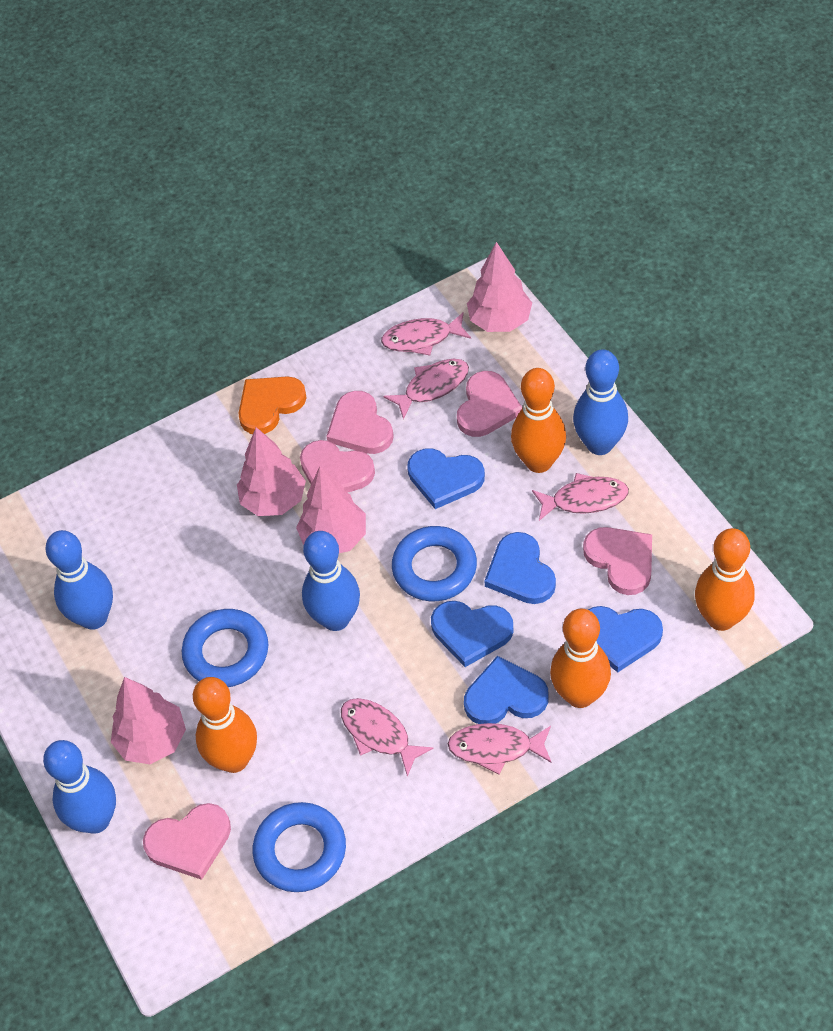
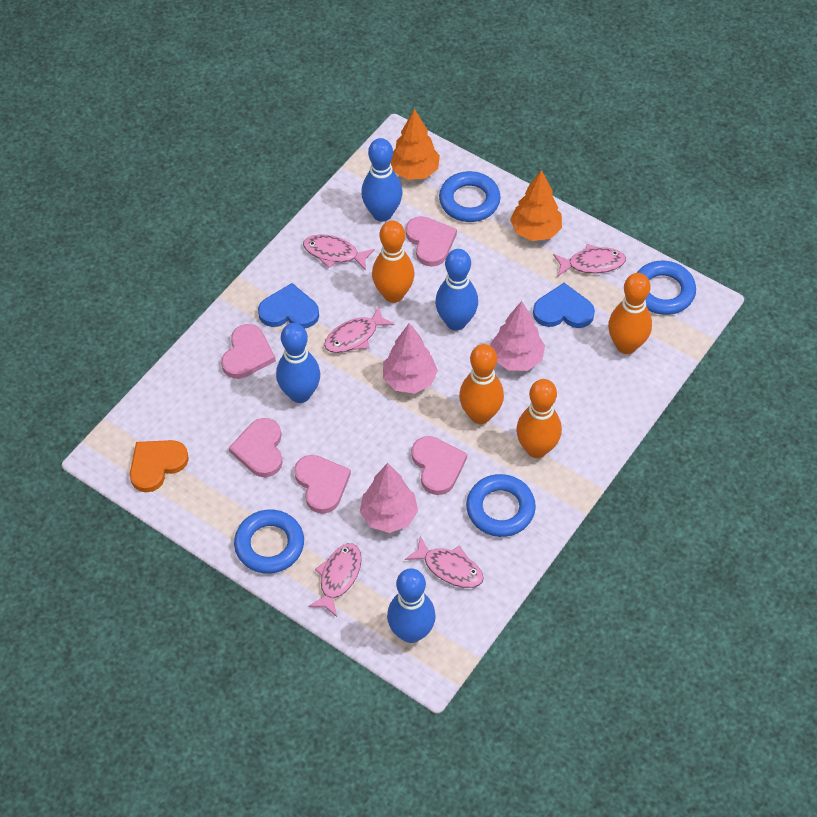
blue heart: [407,448,485,509] [431,601,514,667] [464,656,549,724] [484,532,556,604] [588,606,663,673] = 5 -> [258,283,319,328] [533,283,595,328] = 2
blue ring: [182,609,268,687] [253,802,346,892] [392,526,477,601] = 3 -> [234,510,304,574] [439,171,501,222] [466,474,536,537] [637,261,696,315] = 4
orange tree: none = 0 -> [391,109,440,180] [510,170,562,241] = 2
pink tree: [111,677,186,764] [237,427,306,516] [296,466,366,553] [467,242,532,332] = 4 -> [360,463,418,533] [383,323,438,394] [490,301,545,371] = 3

